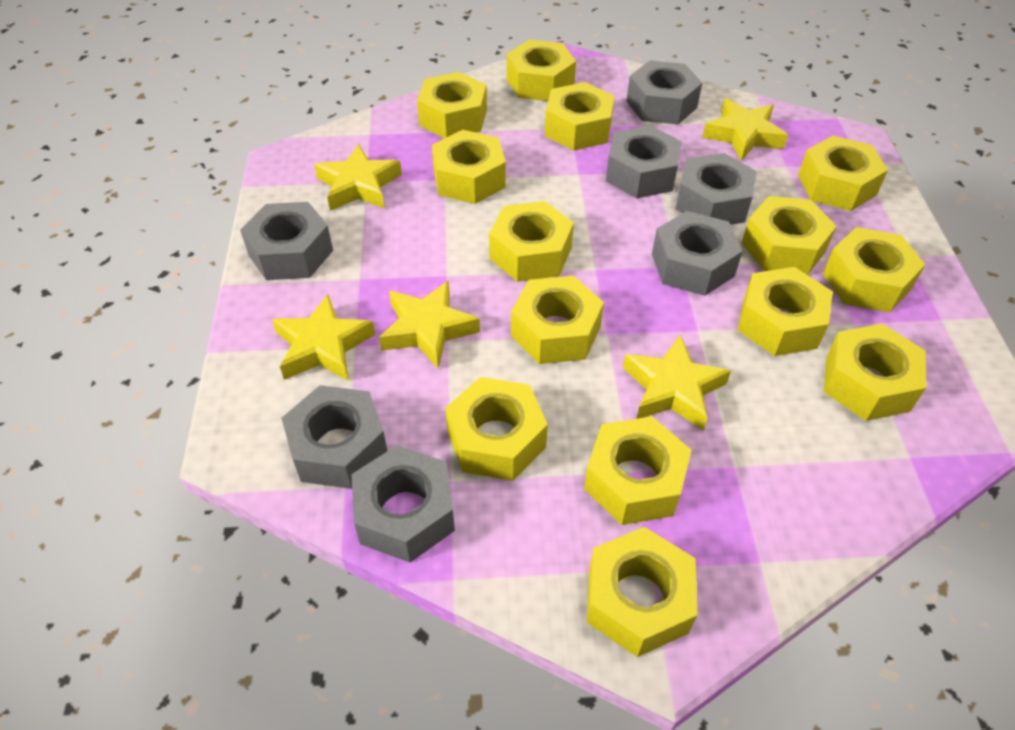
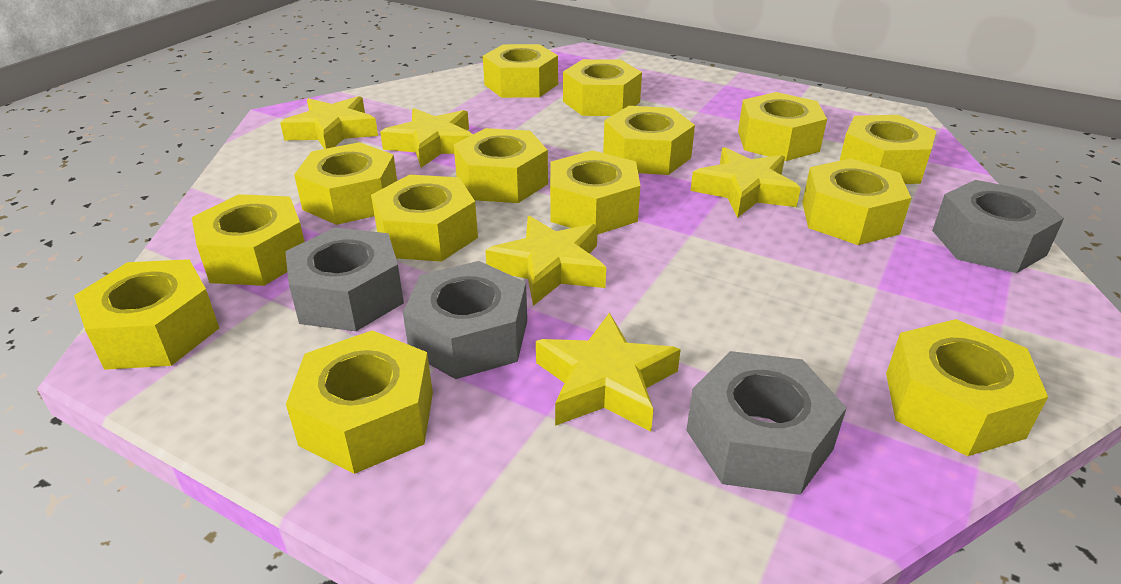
grey nut: [240,202,333,280] [282,385,387,489] [351,445,455,562] [606,125,682,199] [626,61,702,125] [652,211,743,296] [675,153,757,225] = 7 -> [285,227,404,331] [403,261,527,379] [686,351,847,495] [932,180,1064,273] = 4

